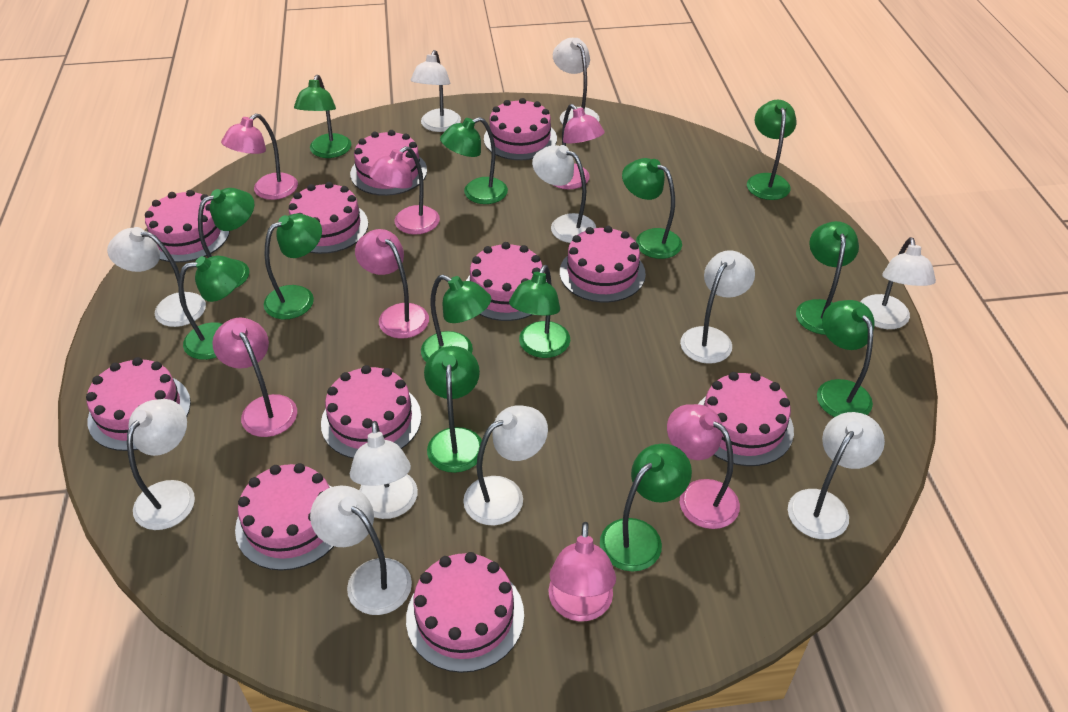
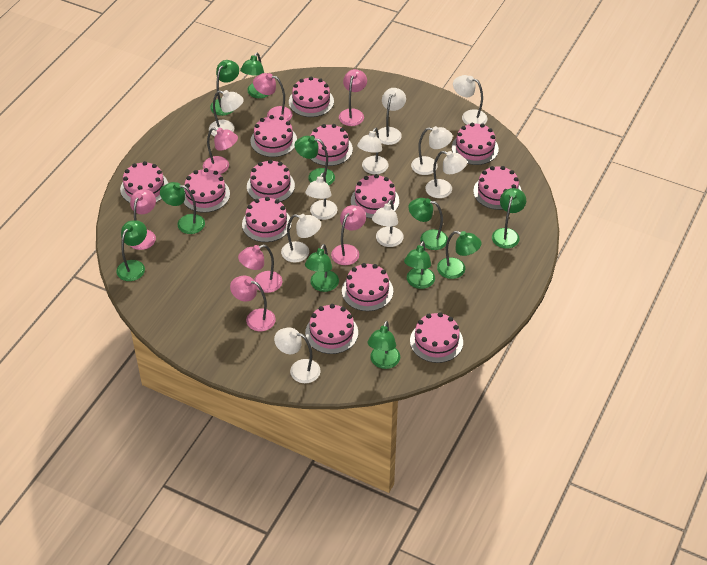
green lamp: [178,256,243,360] [198,188,254,288] [263,214,322,319] [294,75,351,158] [421,274,491,362] [424,346,482,473] [440,117,508,204] [509,265,570,358] [600,444,692,572] [622,158,682,259] [747,100,797,200] [796,221,859,335] [817,300,875,417] = 13 -> [116,220,147,281] [160,182,205,234] [210,60,239,116] [240,52,269,98] [295,136,335,185] [305,244,339,292] [368,321,400,369] [404,241,435,289] [408,198,448,250] [437,231,482,279] [492,188,526,249] = 11
pink cake: [86,357,191,451] [145,190,230,263] [235,463,334,571] [288,182,368,254] [321,365,421,458] [350,130,427,196] [406,552,524,673] [466,242,547,321] [484,98,557,160] [560,226,646,302] [698,372,794,466] = 11 -> [120,161,168,203] [184,168,230,213] [242,197,291,242] [247,160,295,202] [250,115,297,157] [289,77,334,117] [305,304,358,354] [310,124,353,166] [342,263,393,311] [351,174,399,219] [410,312,463,363] [452,123,499,165] [473,166,522,210] = 13
white lamp: [107,227,206,327] [127,399,195,530] [310,486,412,615] [350,421,418,519] [411,50,461,132] [463,405,548,526] [532,145,596,243] [553,38,600,124] [680,250,755,364] [788,412,885,539] [860,237,936,329] = 11 -> [209,90,244,136] [274,328,321,383] [281,214,321,263] [305,173,337,220] [357,128,388,174] [372,200,404,247] [376,88,406,145] [411,126,453,175] [425,151,467,198] [453,75,487,125] = 10

